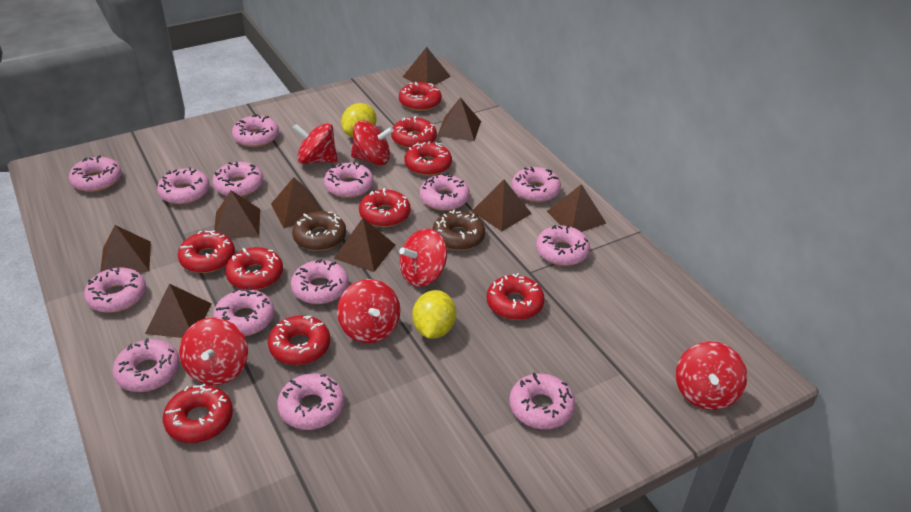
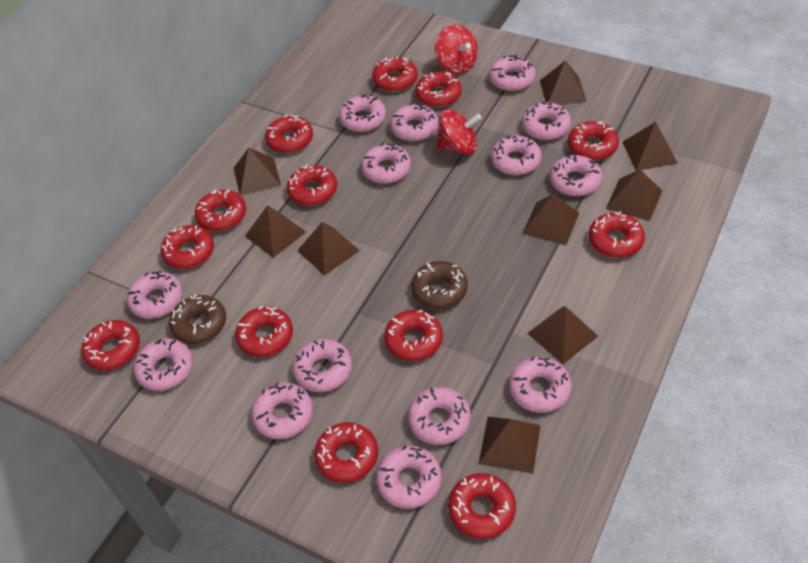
red donut: [163,384,233,443] [178,230,235,273] [225,247,283,290] [268,315,330,365] [359,188,410,227] [391,116,437,149] [399,82,442,111] [404,141,452,176] [487,273,545,320] = 9 -> [81,320,140,371] [161,225,214,269] [195,189,246,231] [235,306,293,357] [265,115,313,153] [287,165,337,206] [314,422,378,483] [372,56,418,92] [384,310,443,361] [415,72,462,107] [448,473,516,539] [568,121,619,160] [588,211,645,258] = 13
red spinning top: [179,317,248,385] [293,123,338,164] [337,279,400,343] [351,120,394,165] [399,229,447,287] [676,341,747,410] = 6 -> [435,25,478,74] [436,109,481,155] = 2
yellow lemon: [341,103,377,137] [412,290,456,339] = 2 -> none = 0

